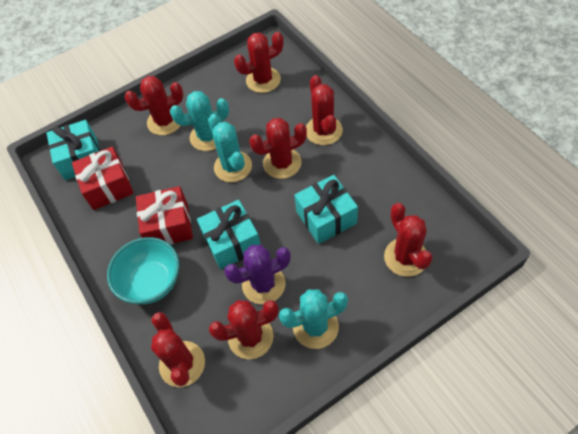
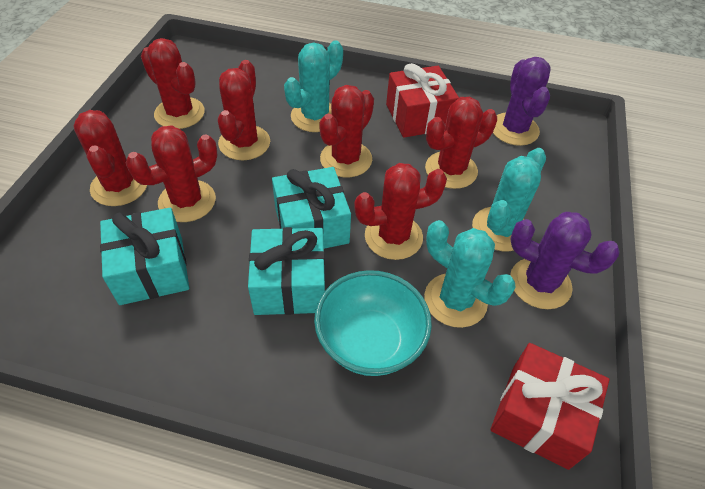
purple cactus: [224,245,291,304] = 1 -> [493,57,551,146] [510,212,620,309] = 2

